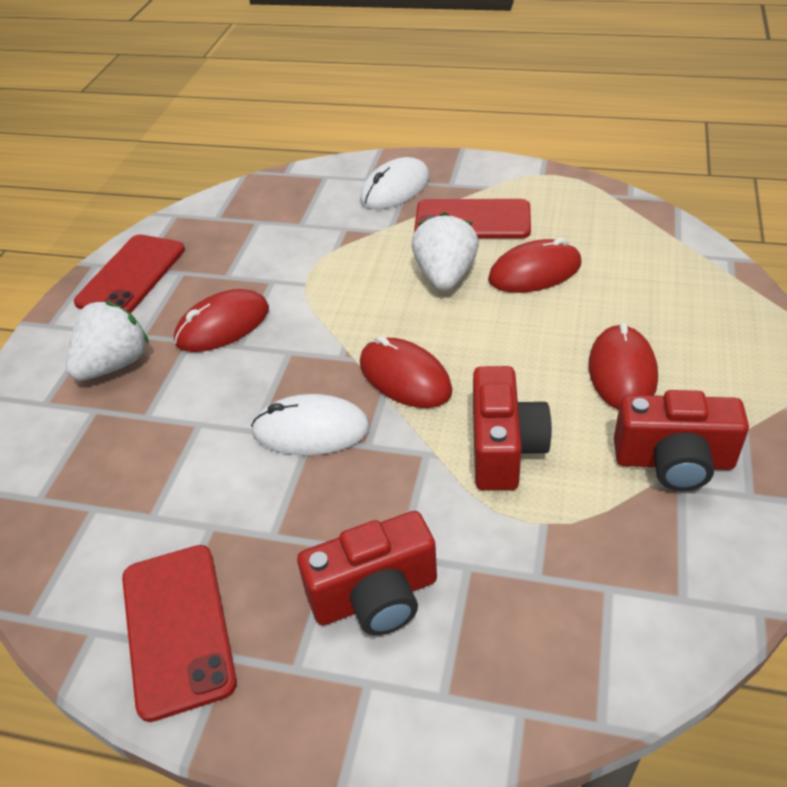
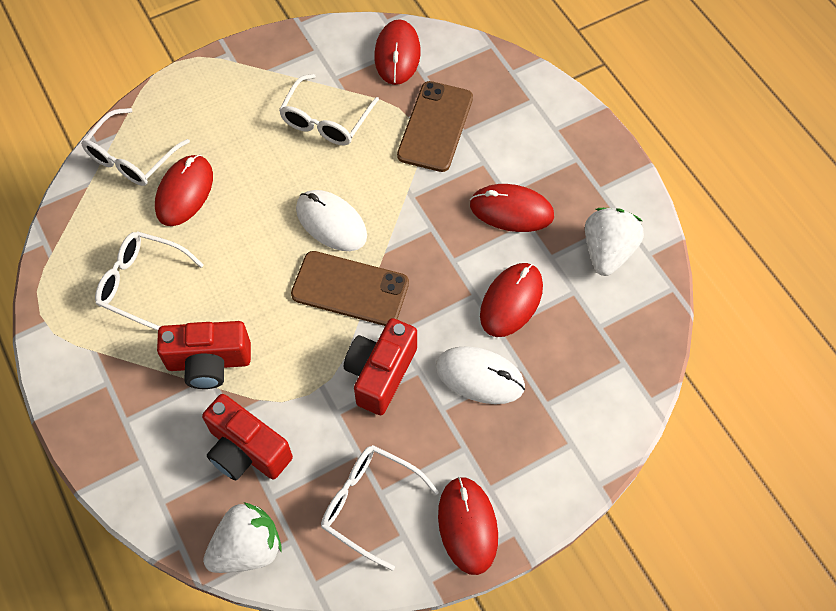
brown phone: none = 0 -> [291,251,409,326] [397,81,473,172] = 2
red mouse: [174,289,269,352] [360,336,453,408] [488,238,582,293] [589,323,658,410] = 4 -> [155,155,213,226] [374,19,421,85] [438,476,498,575] [470,184,554,232] [480,263,543,337] = 5
red phone: [74,235,185,313] [122,545,237,722] [414,199,531,239] = 3 -> none = 0
white glasses: none = 0 -> [81,108,190,186] [95,231,204,331] [279,74,379,146] [321,445,439,571] = 4

